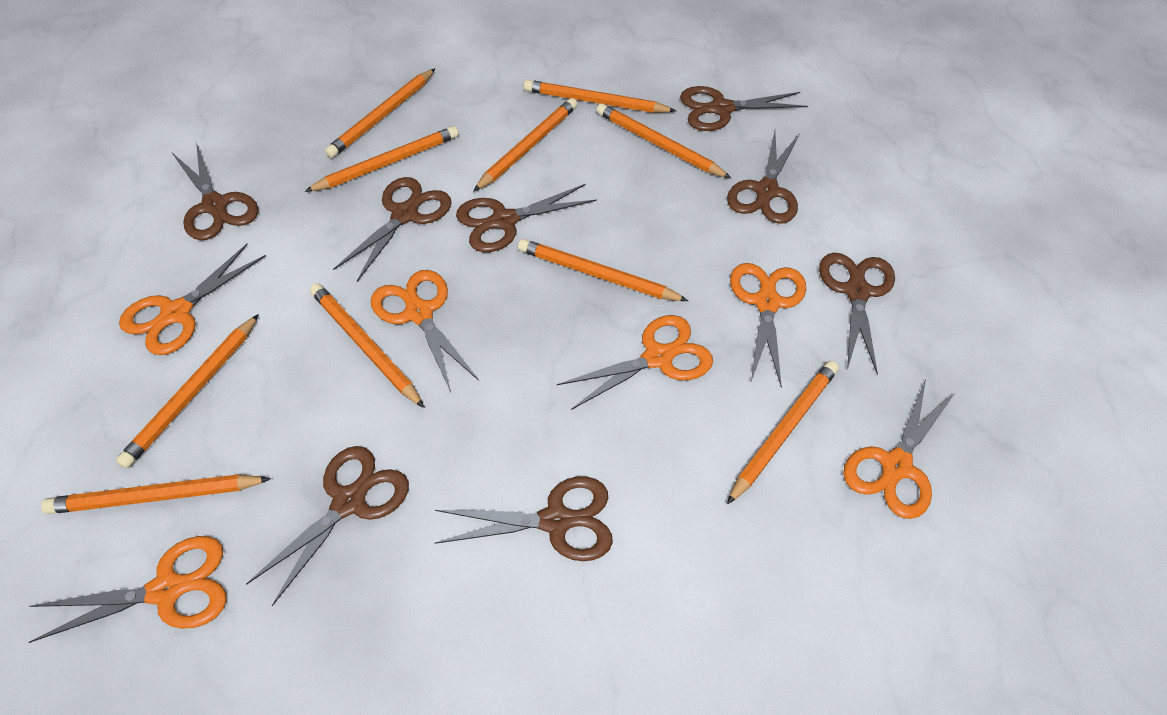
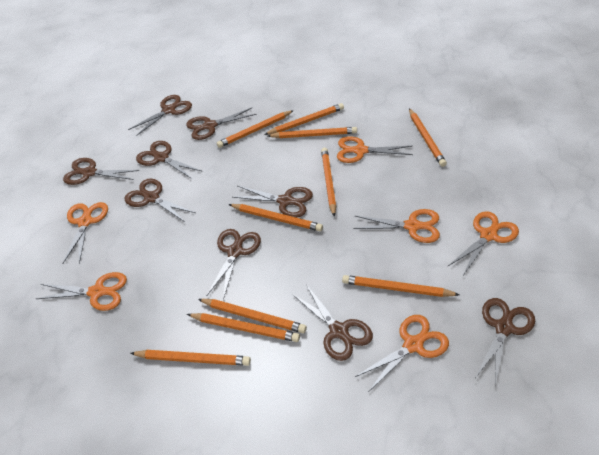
brown scissors: [172,142,258,240] [246,446,409,606] [333,177,452,282] [435,476,613,561] [456,184,597,252] [680,86,808,131] [727,131,800,224] [819,253,895,375] = 8 -> [63,158,139,185] [125,179,196,222] [128,95,192,136] [136,141,203,179] [186,108,257,140] [207,229,261,300] [233,186,313,218] [292,284,373,361] [475,298,535,386] = 9

